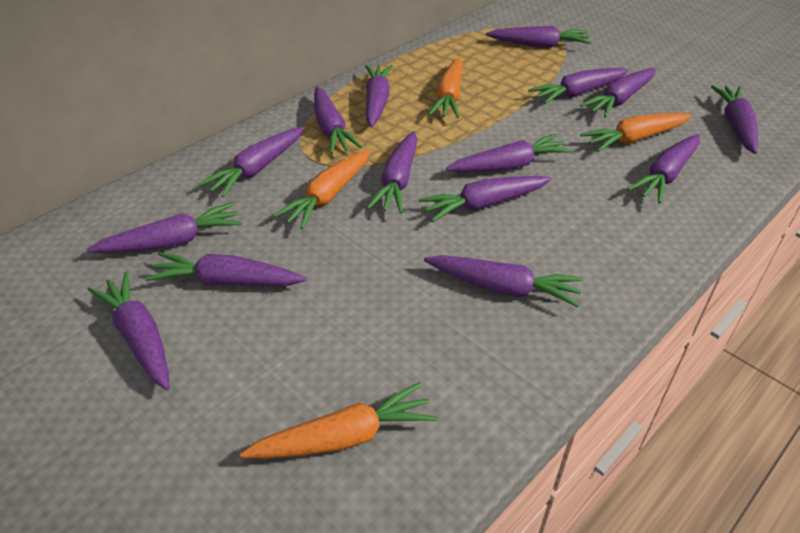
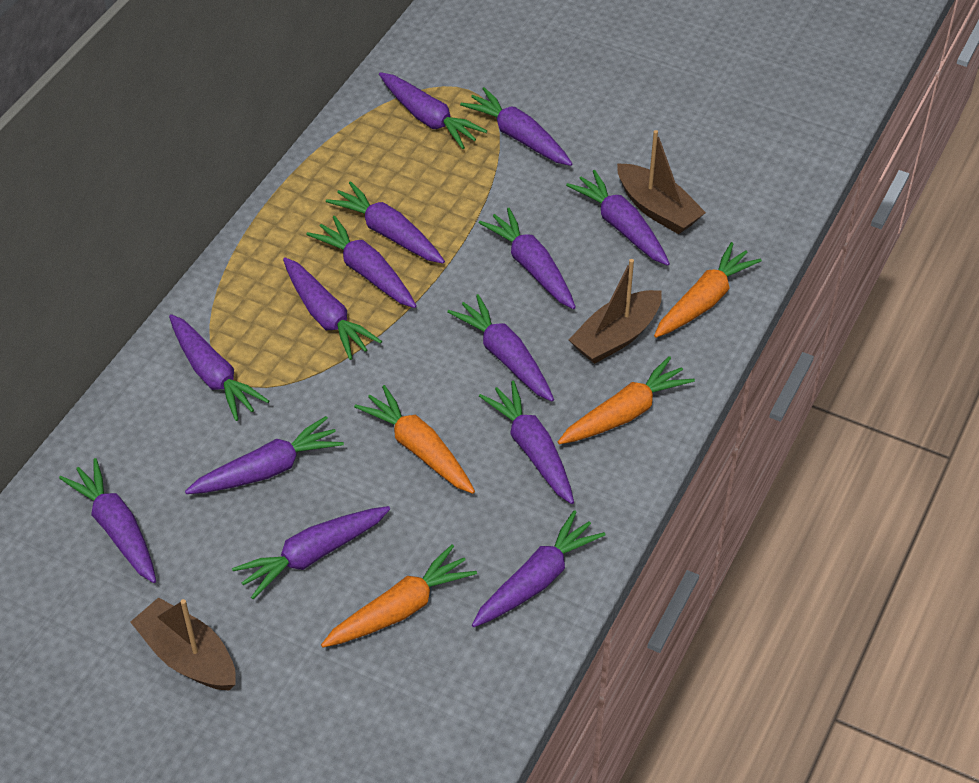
brown boat: none = 0 -> [130,597,236,690] [568,259,662,364] [617,130,706,234] = 3
purple carrot: [86,202,242,253] [87,272,170,390] [145,252,306,286] [199,127,304,197] [314,86,362,154] [365,65,393,127] [367,131,418,213] [419,176,551,222] [424,255,583,307] [446,134,572,172] [486,26,591,48] [528,68,628,104] [580,68,656,118] [627,134,700,204] [711,85,758,154] = 15 -> [59,458,156,583] [169,314,269,421] [185,416,344,494] [232,506,390,599] [283,257,382,360] [306,216,417,308] [326,181,445,264] [379,72,487,149] [447,294,554,402] [460,87,573,166] [472,510,606,627] [479,208,576,309] [479,381,574,504] [566,170,670,266] = 14

